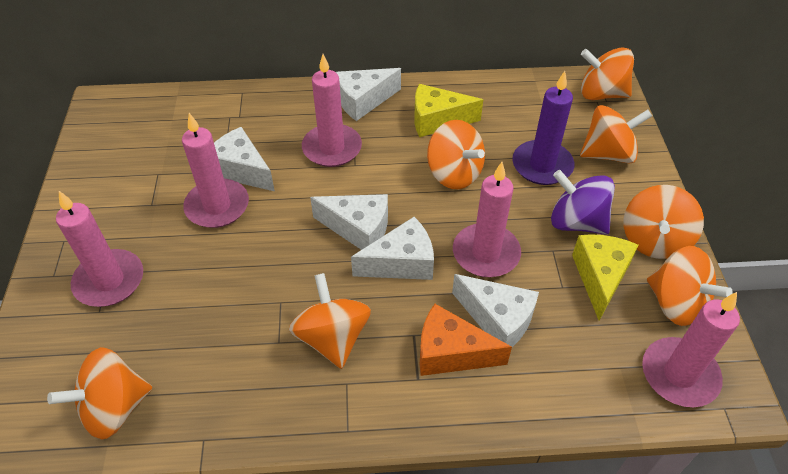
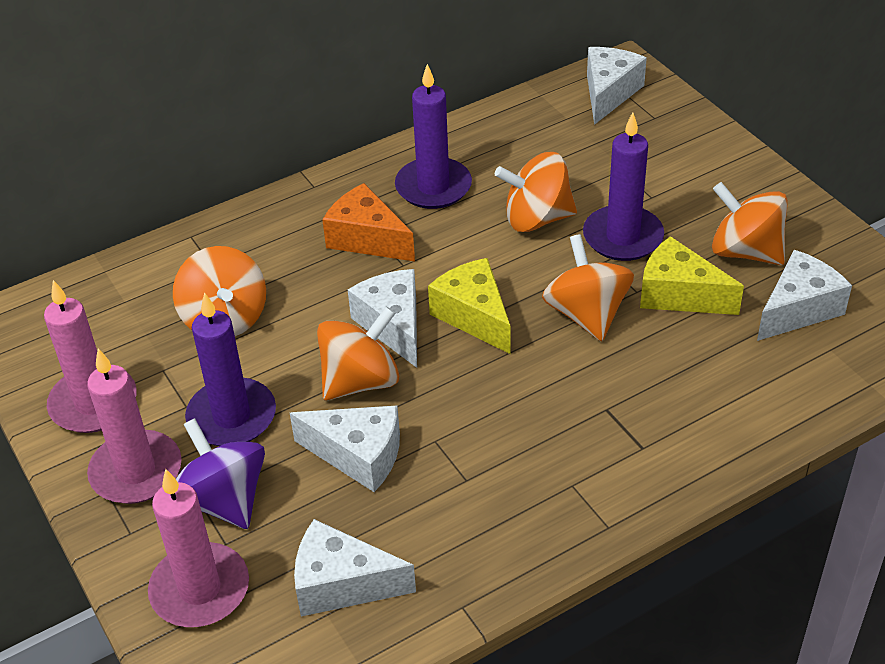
orange spinning top: [47,347,152,439] [289,273,371,369] [427,120,485,189] [580,105,652,164] [581,48,634,100] [624,185,704,259] [647,246,732,326] = 7 -> [173,246,266,336] [317,306,399,401] [495,152,577,232] [542,234,634,341] [712,182,788,265] = 5
pink candle: [56,191,143,307] [182,113,249,228] [302,54,362,167] [453,162,521,277] [642,292,740,407] = 5 -> [44,280,137,433] [87,349,182,504] [148,469,249,627] = 3
purple candle: [512,71,574,185] = 1 -> [185,292,276,446] [395,64,472,209] [583,112,664,261] = 3

